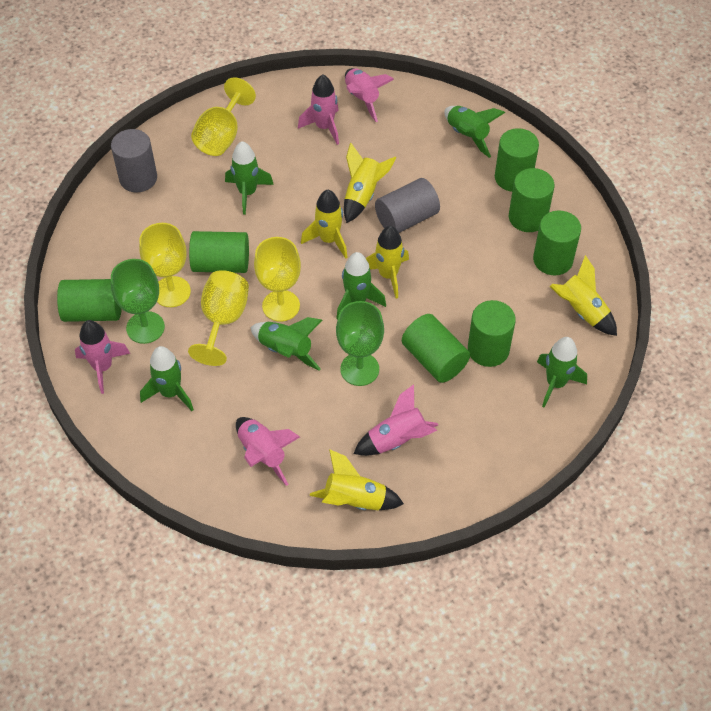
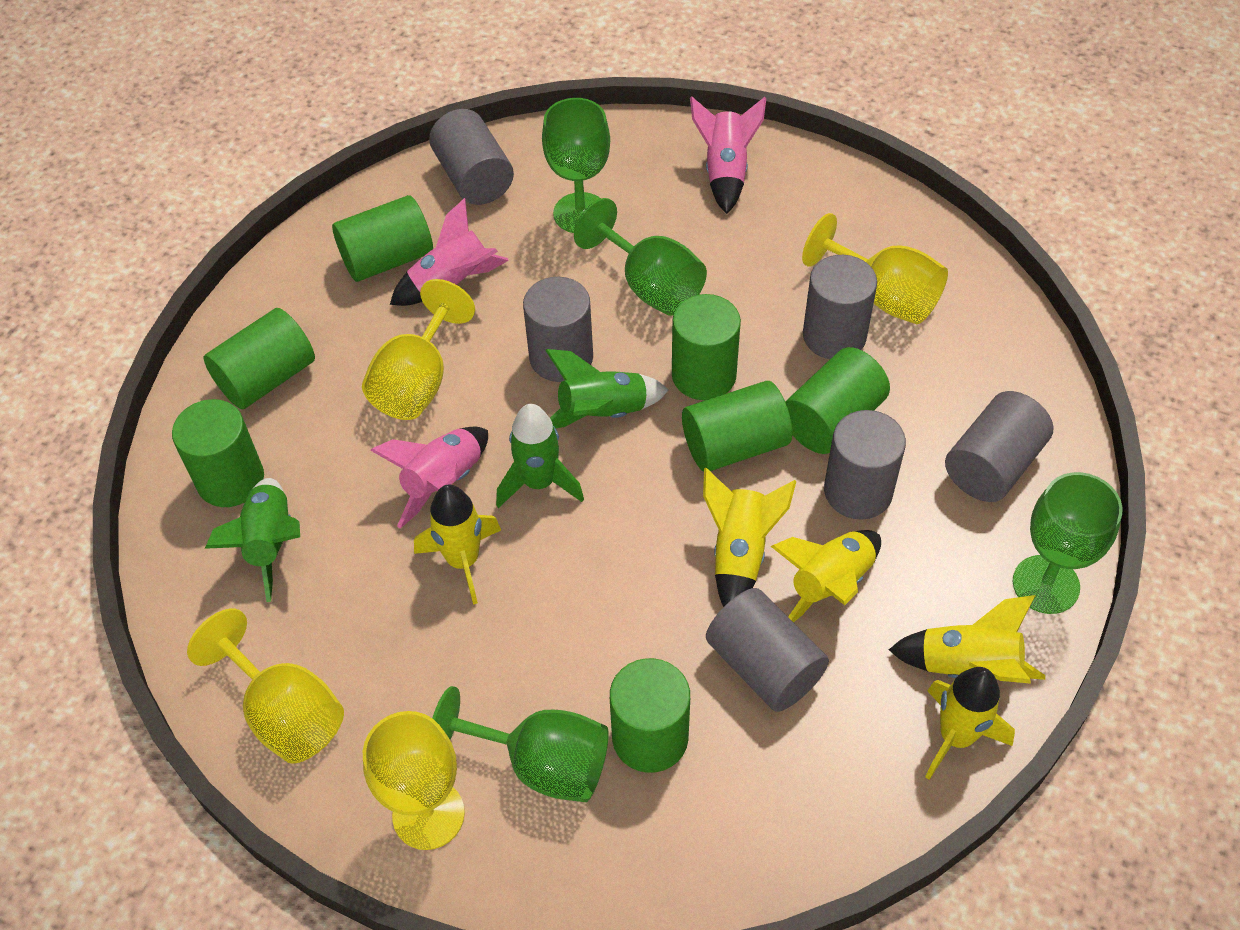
green goblet: [111,259,165,344] [336,301,384,386] = 2 -> [432,686,609,802] [542,98,610,233] [574,198,707,316] [1013,472,1123,614] = 4
green rocket: [140,346,194,411] [225,141,274,215] [250,317,322,370] [336,252,386,320] [444,106,505,158] [537,337,587,408] = 6 -> [205,478,300,602] [496,404,584,508] [545,349,668,428] = 3
grey cylinder: [111,129,157,192] [375,178,440,233] = 2 -> [429,109,514,205] [523,277,593,382] [706,588,829,712] [803,255,877,359] [824,410,906,520] [945,391,1053,502] = 6
pink rocket: [75,320,130,394] [236,417,300,486] [298,74,339,145] [345,68,394,122] [354,384,438,456] = 5 -> [370,427,488,529] [390,198,509,306] [690,96,766,214] = 3

